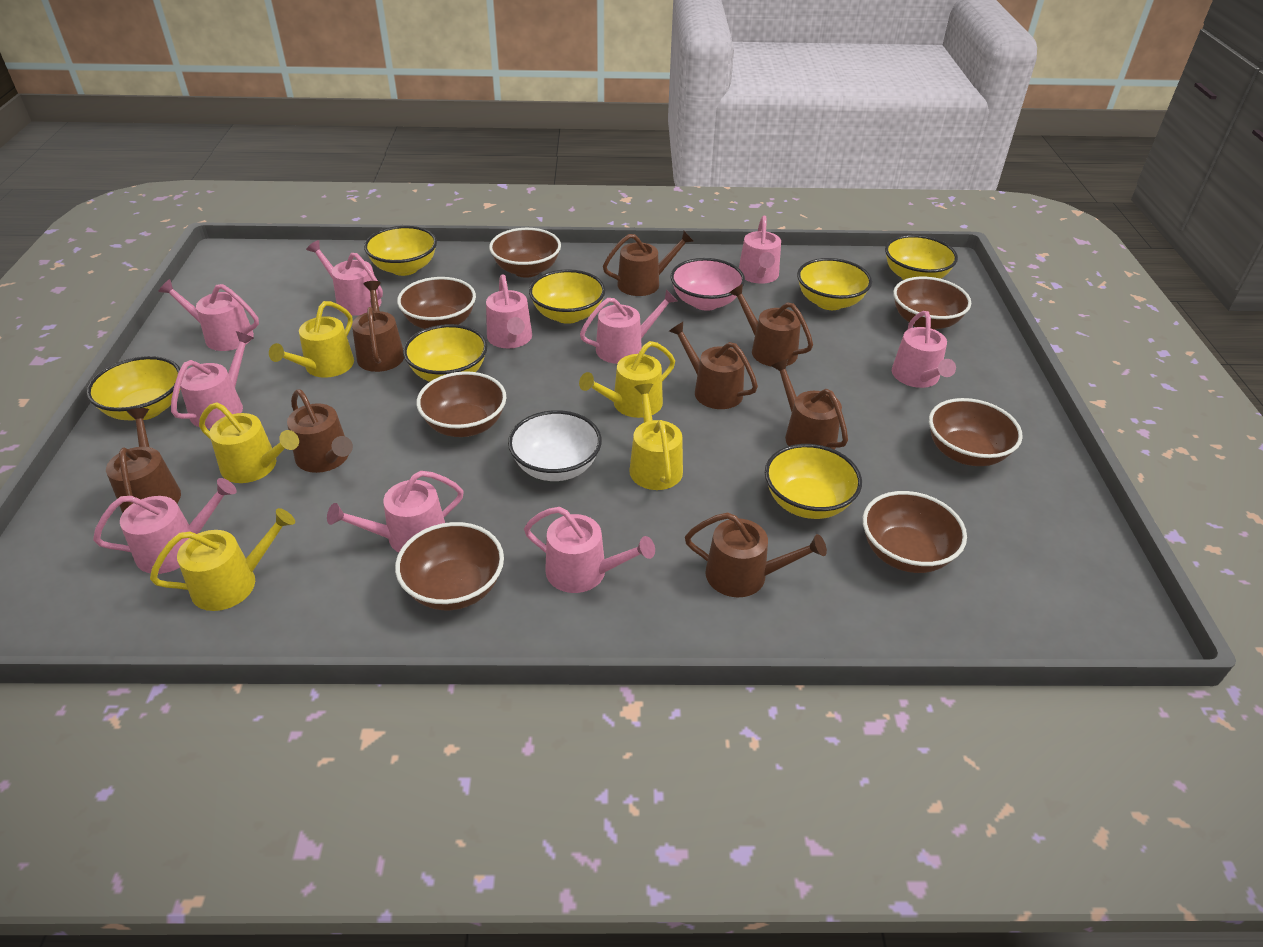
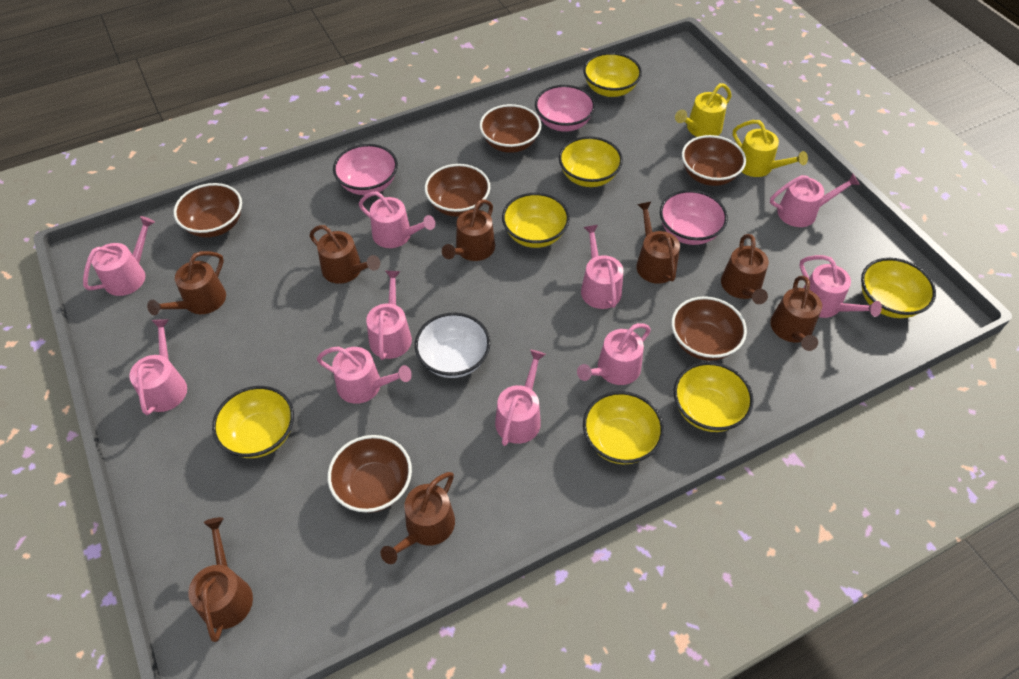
brown bowl: [395,522,504,610] [397,277,476,329] [417,371,507,437] [489,228,561,278] [863,491,967,573] [893,277,971,330] [929,398,1023,466] = 7 -> [174,183,242,238] [328,435,412,513] [425,164,490,217] [480,104,541,153] [671,296,747,361] [682,135,746,186] = 6
pink bowl: [671,258,745,311] = 1 -> [333,144,398,195] [535,85,595,132] [660,190,728,245] = 3
yellow watering can: [150,508,295,611] [199,402,299,483] [269,301,354,378] [579,341,675,418] [629,383,683,490] = 5 -> [675,83,731,137] [733,120,808,177] = 2

